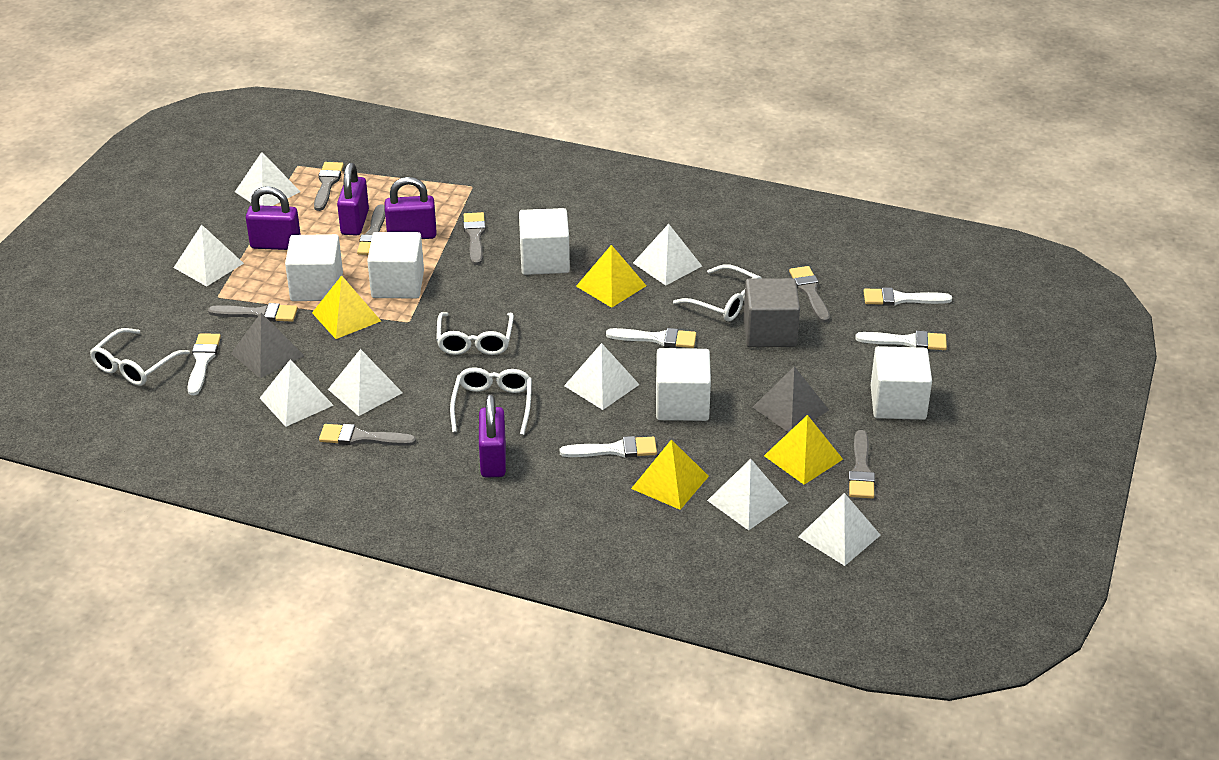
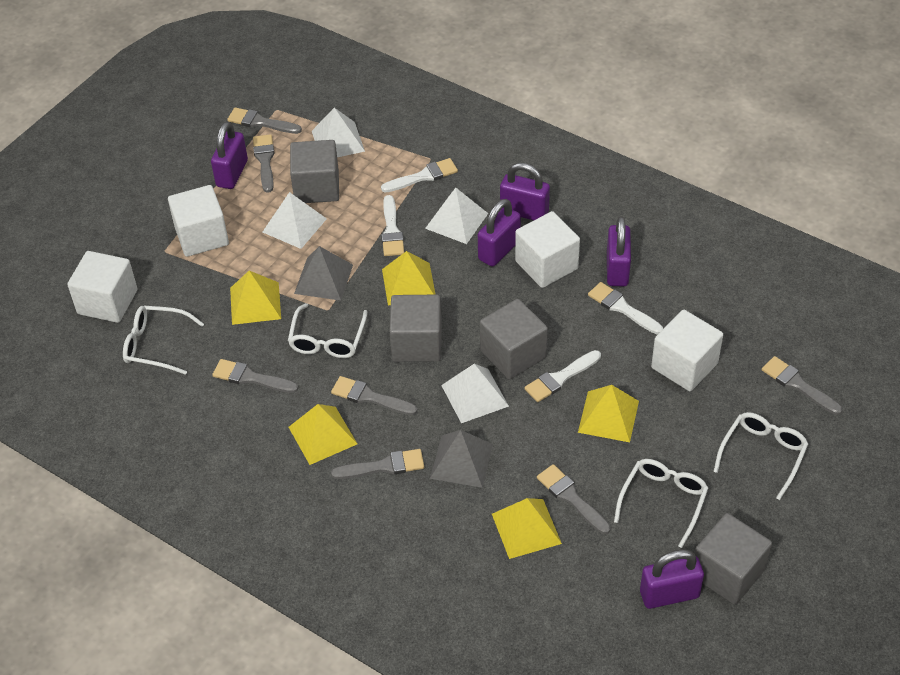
grey cube: [743,278,800,347] = 1 -> [290,140,339,203] [390,295,442,362] [480,299,548,379] [695,513,772,605] = 4
purple padlock: [246,186,301,250] [337,163,369,236] [385,177,437,239] [479,394,506,478] = 4 -> [211,121,248,189] [478,199,521,267] [500,162,550,220] [607,216,631,286] [640,549,704,609] = 5
white brush: [187,333,221,395] [560,436,657,458] [606,328,696,348] [855,331,947,350] [863,287,952,306] = 5 -> [381,158,458,193] [382,195,404,256] [524,350,601,402] [588,282,663,334] = 4
white cube: [285,234,343,301] [367,232,424,299] [519,208,570,275] [656,348,711,421] [871,346,932,420] = 5 -> [67,251,138,323] [168,185,229,257] [515,211,580,288] [651,310,723,391] = 4
white pyramid: [174,225,244,287] [235,152,300,206] [260,359,334,427] [328,349,403,416] [564,343,640,410] [633,224,702,286] [707,459,788,530] [798,493,880,566] = 8 -> [263,192,327,249] [312,108,365,157] [425,188,488,244] [441,364,509,423] = 4
yellow pyramid: [312,275,381,339] [576,245,647,308] [631,439,709,510] [764,415,843,485] = 4 -> [230,271,281,325] [289,404,357,465] [382,251,436,305] [492,498,562,559] [578,385,639,442] = 5

